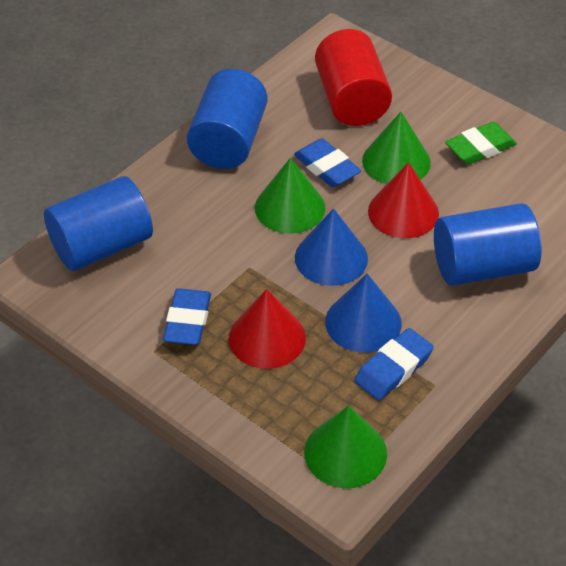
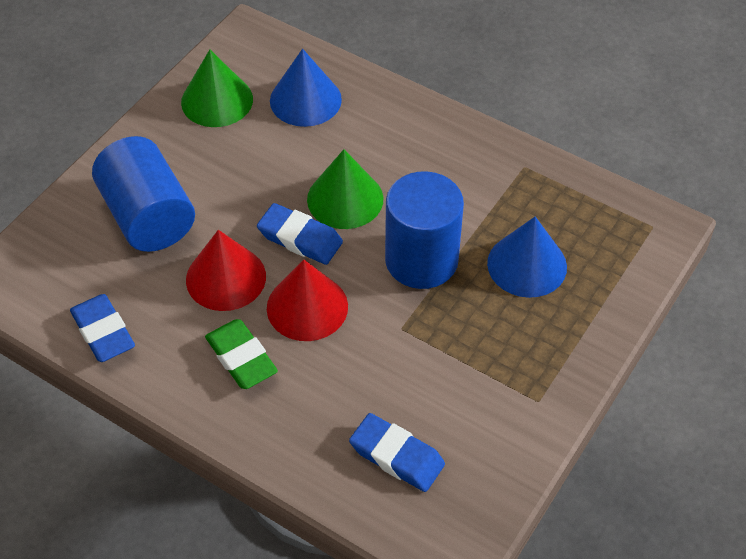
blue cylinder: [44,176,153,271] [187,69,267,169] [434,203,542,286] = 3 -> [92,136,195,252] [385,171,464,289] = 2
green cone: [255,158,325,234] [304,406,387,488] [362,112,431,184] = 3 -> [181,50,253,127] [307,149,384,229] = 2
red cylinder: [315,29,392,126] = 1 -> none = 0

